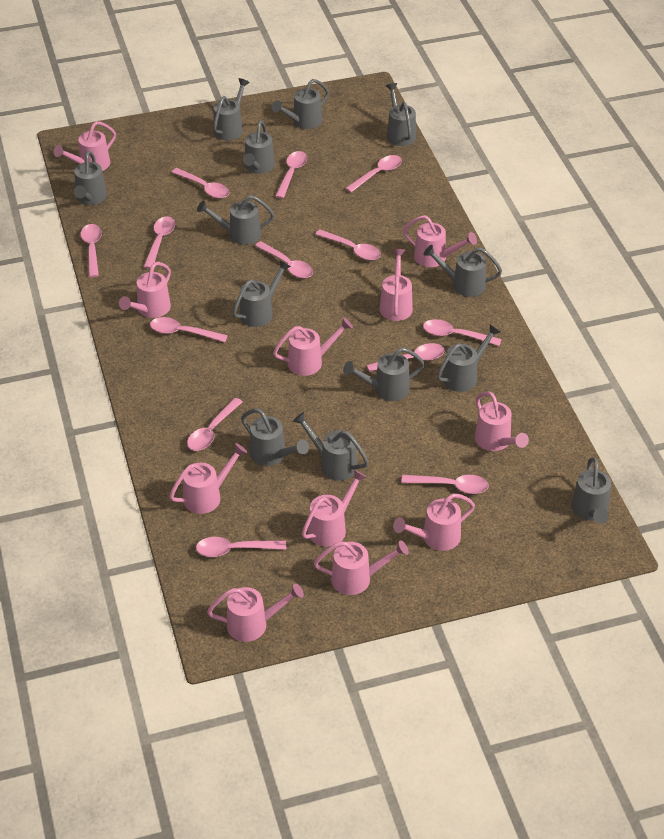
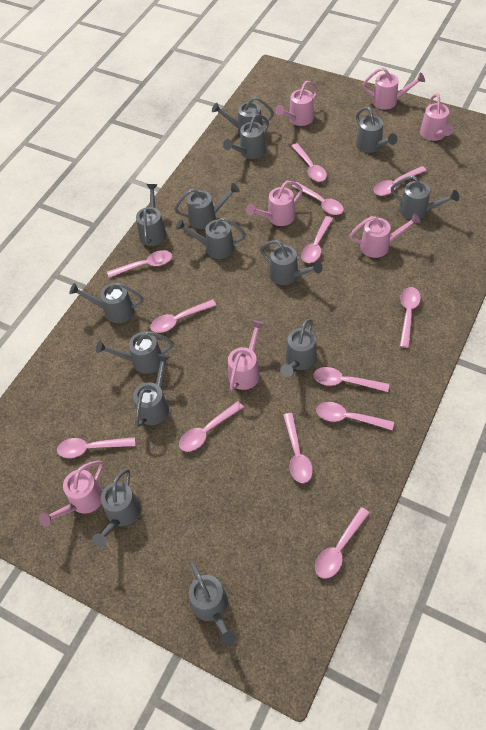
grey watering can: [74,151,107,205] [197,195,275,245] [213,78,250,140] [233,260,291,327] [241,408,309,466] [243,121,275,174] [272,79,329,129] [293,412,369,481] [343,348,425,401] [386,83,416,146] [424,245,502,297] [437,324,500,392] [571,457,611,524] = 13 -> [69,282,143,323] [92,469,141,547] [96,331,174,374] [133,354,170,427] [136,184,167,246] [174,183,240,229] [176,217,246,259] [189,562,236,646] [212,97,274,134] [223,114,269,159] [260,240,323,285] [280,319,317,377] [356,107,398,153] [391,176,459,220] = 14
pink watering can: [54,121,116,171] [119,262,171,318] [169,443,247,514] [207,583,304,642] [273,317,353,376] [302,469,367,547] [314,540,409,595] [380,249,413,321] [393,494,475,551] [403,215,477,267] [475,391,529,451] = 11 -> [39,461,103,527] [228,320,264,390] [246,181,303,226] [275,81,318,126] [349,213,421,258] [362,67,425,110] [420,93,453,141] = 7

